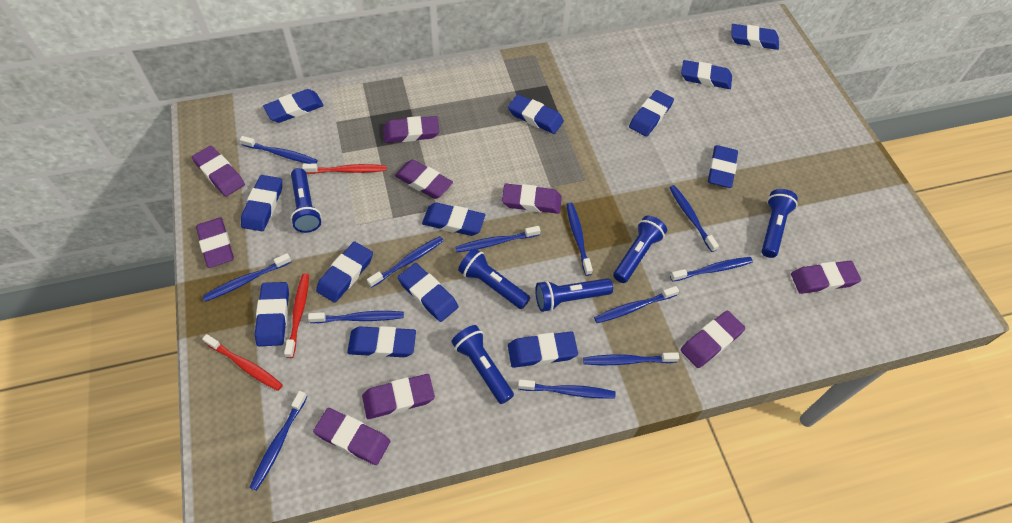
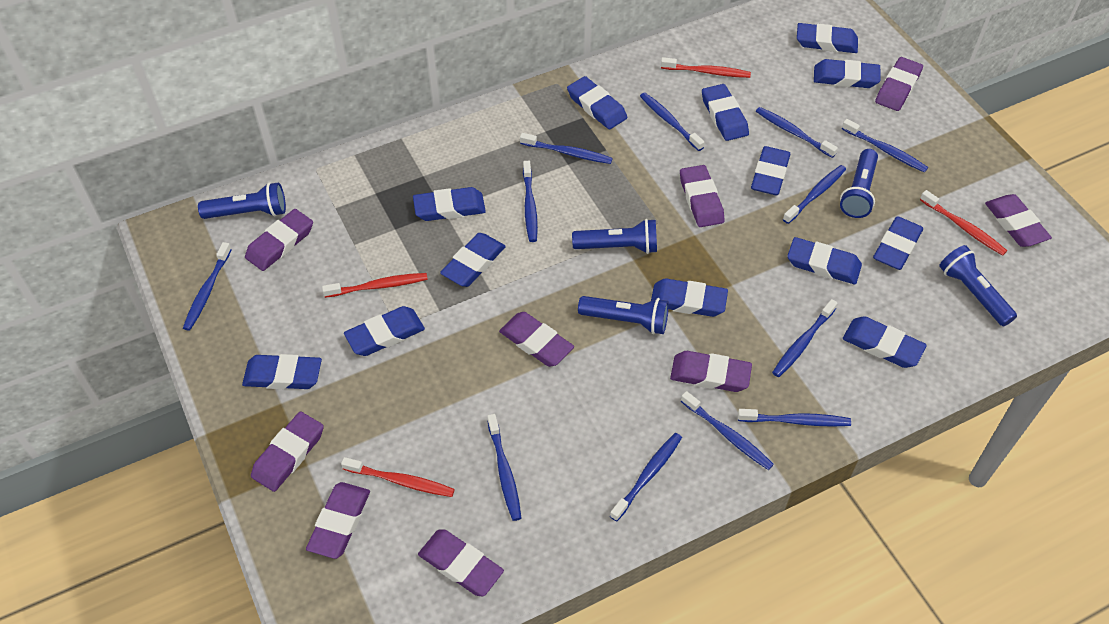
blue flashlight: [290,168,322,233] [451,325,514,404] [458,248,530,309] [535,278,613,312] [613,216,667,283] [762,189,798,258] = 6 -> [198,182,286,219] [572,219,657,254] [578,296,669,334] [840,149,878,218] [939,245,1017,326] = 5
red toothbrush: [202,334,283,391] [284,273,309,358] [302,163,387,174] = 3 -> [322,273,428,298] [341,457,455,497] [661,57,751,78] [920,190,1007,256] = 4

